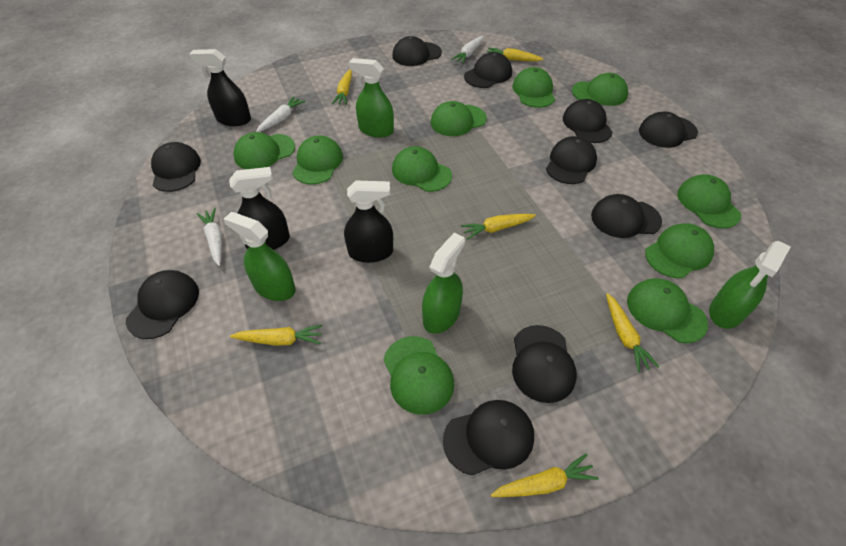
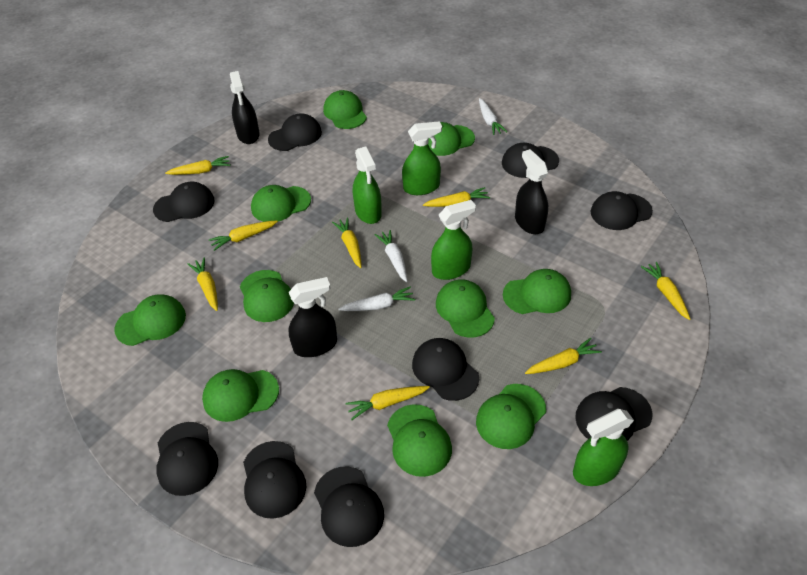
black cap: [126,270,199,339] [151,142,201,192] [392,36,442,66] [443,400,534,475] [464,52,512,88] [512,325,577,403] [546,136,597,184] [563,99,613,143] [591,194,662,238] [639,112,698,148] = 10 -> [153,182,215,222] [156,422,218,496] [243,441,306,519] [268,114,322,151] [314,467,384,547] [412,338,479,401] [502,143,559,178] [575,387,652,441] [591,191,653,230] = 9
yellow carrot: [230,325,323,346] [332,69,352,105] [461,214,536,240] [487,48,543,61] [491,454,599,497] [606,293,659,372] = 6 -> [165,156,231,175] [188,258,218,311] [209,221,278,251] [332,218,362,268] [346,386,430,420] [423,187,490,207] [525,338,602,374] [641,262,690,320] = 8

